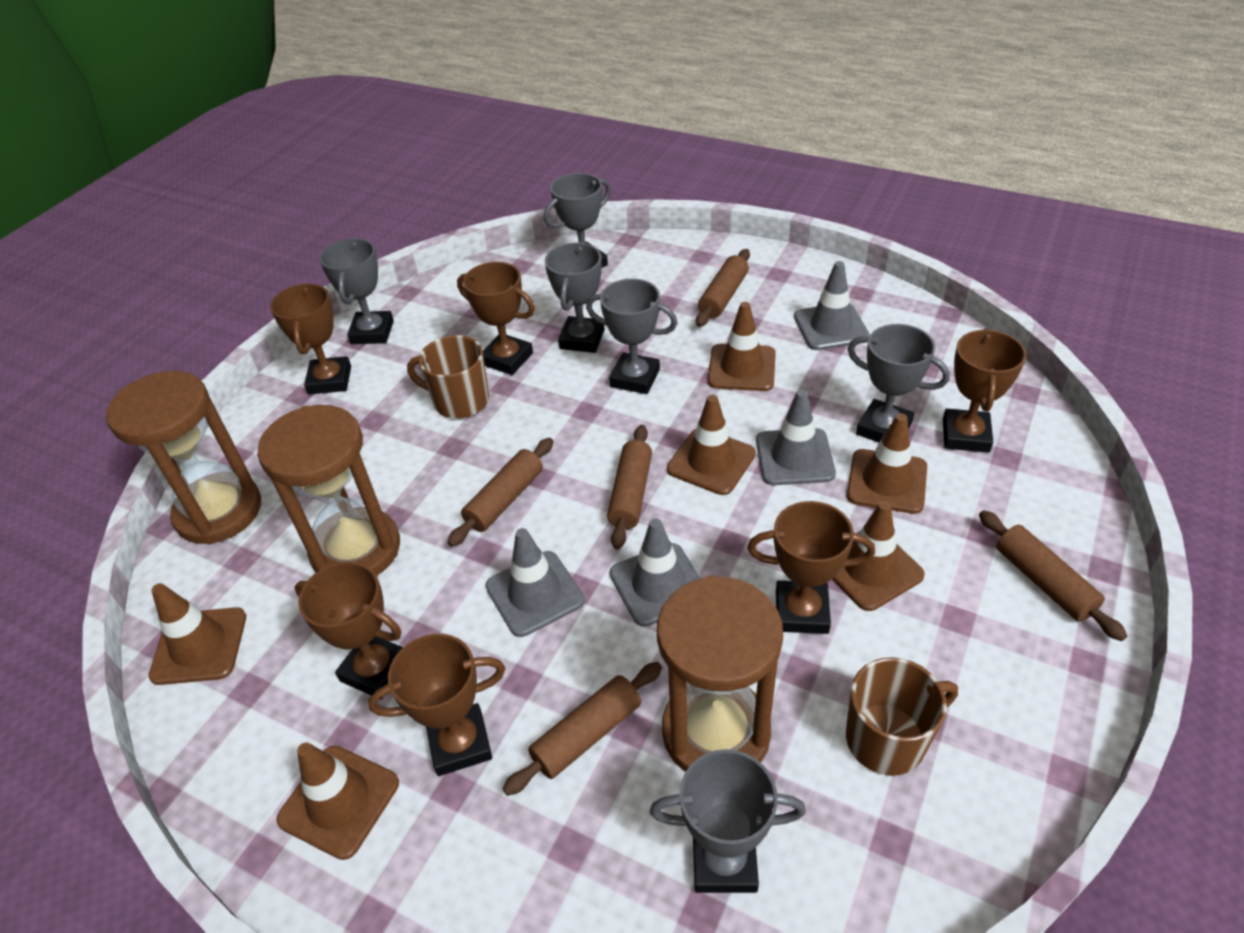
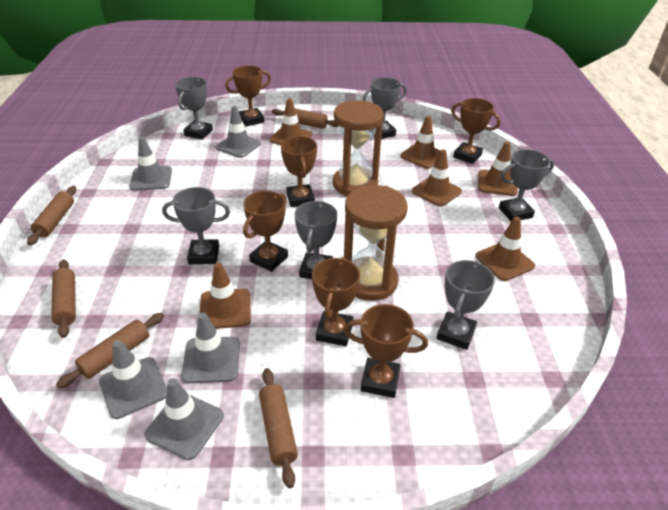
brown hourglass: [106,371,261,544] [257,405,400,576] [657,575,783,772] = 3 -> [333,100,384,196] [344,185,408,301] = 2
brown mug: [407,335,489,419] [846,657,958,776] = 2 -> none = 0
grey traffic cone: [486,528,585,637] [610,518,701,627] [756,390,836,485] [794,261,870,350] = 4 -> [99,340,167,419] [129,137,172,191] [144,378,224,460] [181,313,240,383] [216,106,261,158] = 5

